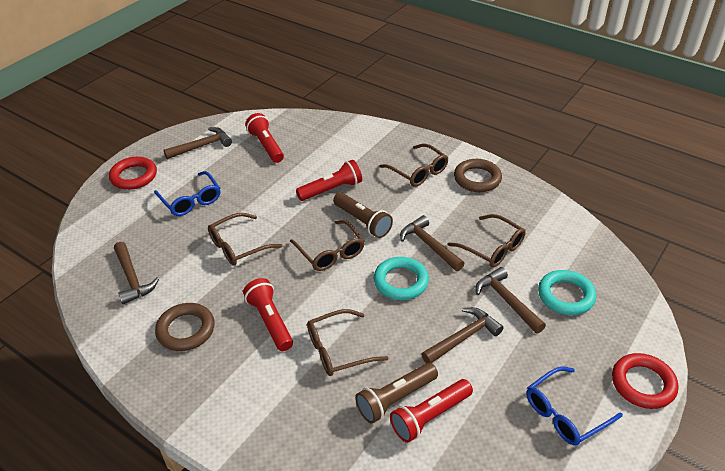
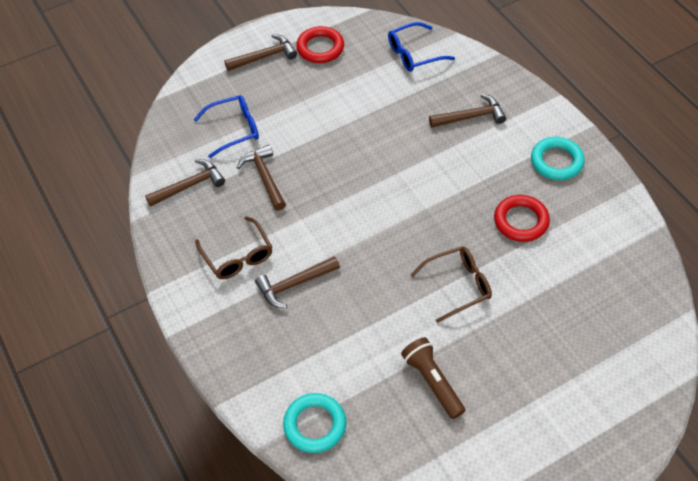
brown flashlight: [333,192,393,238] [355,363,438,424] = 2 -> [401,337,465,419] = 1
brown glasses: [208,213,282,265] [290,220,365,271] [307,309,388,376] [379,144,449,187] [448,214,526,268] = 5 -> [195,216,272,279] [411,246,492,323] = 2
brown ring: [155,303,214,351] [454,159,502,192] = 2 -> none = 0
red flashlight: [243,278,293,351] [245,113,284,163] [296,160,362,201] [390,379,473,443] = 4 -> none = 0

